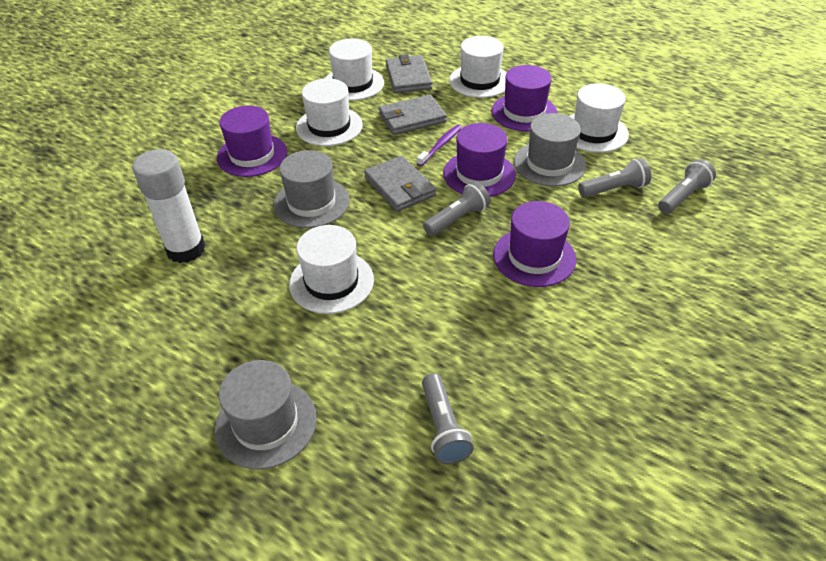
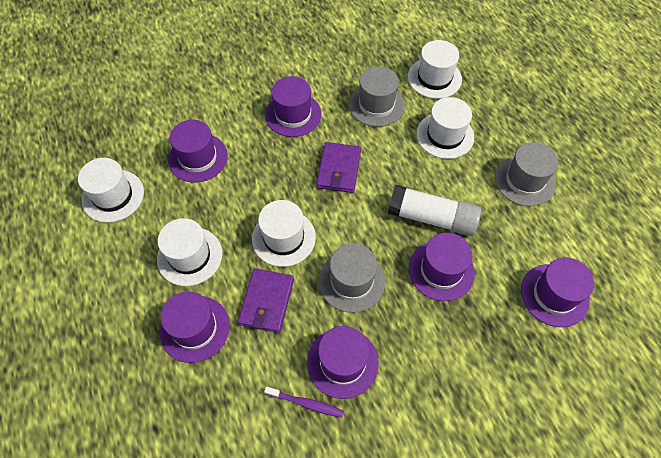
grey flashlight: [422,373,474,464] [423,182,491,236] [578,158,651,197] [658,159,716,214] = 4 -> none = 0
grey wallet: [364,156,436,212] [379,95,447,135] [386,54,432,93] = 3 -> none = 0
purple hat: [217,106,287,177] [443,123,516,197] [491,65,557,131] [493,201,576,287] = 4 -> [160,291,230,363] [168,120,228,183] [265,76,322,137] [307,326,379,399] [409,233,475,301] [521,258,594,327] = 6
purple wallet: none = 0 -> [238,268,294,333] [316,142,361,193] = 2

